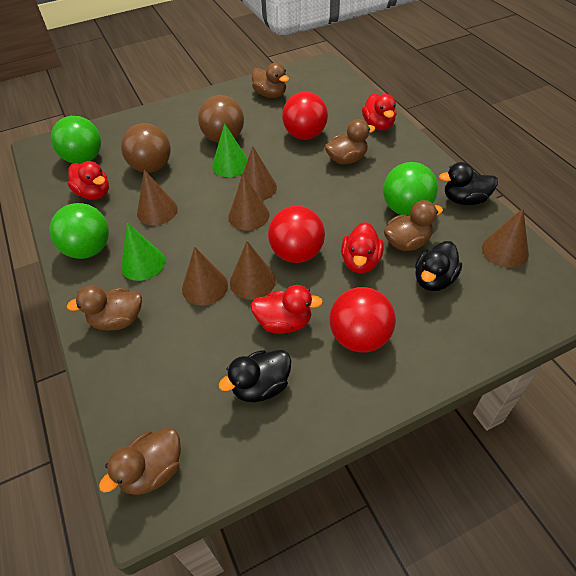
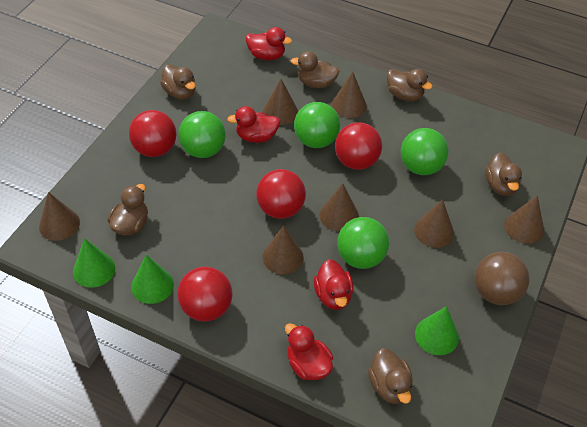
black duck: [218,350,291,402] [415,241,462,291] [439,162,498,205] = 3 -> none = 0
brown ball: [121,123,171,173] [198,95,244,143] = 2 -> [474,252,530,305] = 1
brown cone: [137,170,178,226] [182,247,228,305] [228,174,269,231] [230,241,276,300] [238,146,277,201] [482,209,529,268] = 6 -> [39,192,80,241] [262,226,304,274] [263,79,298,125] [320,183,359,231] [332,72,367,118] [414,199,454,248] [504,196,544,244] = 7
brown duck: [66,285,142,330] [99,428,181,495] [252,63,289,98] [325,119,375,165] [384,200,443,251] = 5 -> [107,184,148,236] [160,64,196,99] [291,51,340,88] [368,348,413,404] [387,69,433,102] [485,152,522,196] = 6
green ball: [50,203,109,259] [51,116,101,164] [383,162,438,215] = 3 -> [178,111,226,158] [294,102,340,148] [337,217,389,269] [401,128,449,175] = 4
green cone: [121,223,165,281] [212,123,248,177] = 2 -> [73,238,115,288] [131,255,174,304] [415,306,459,355] = 3
red ball: [268,206,325,263] [282,91,328,140] [330,287,396,352] = 3 -> [129,110,176,157] [178,267,233,321] [256,169,306,219] [335,123,382,170] = 4

